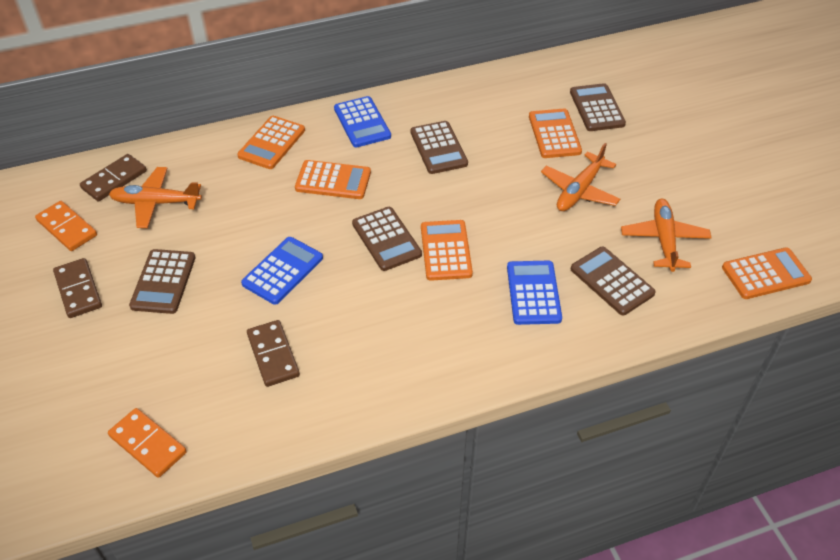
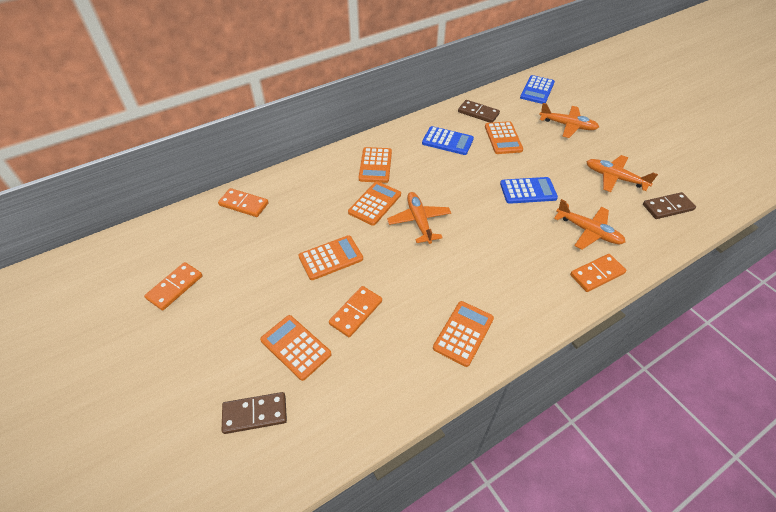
brown calculator: [129,249,196,314] [352,207,422,271] [411,121,468,174] [570,83,626,131] [571,247,656,316] = 5 -> none = 0
orange calculator: [237,116,305,169] [295,160,371,199] [421,220,473,281] [529,109,582,158] [722,247,812,299] = 5 -> [260,315,332,381] [298,235,363,280] [348,181,401,226] [359,147,392,183] [433,301,494,367] [485,121,523,154] = 6
orange domino: [35,201,97,251] [108,408,187,478] = 2 -> [144,262,203,311] [218,188,269,217] [329,286,382,337] [570,254,626,292] = 4
orange plane: [109,167,202,228] [541,143,620,211] [621,199,712,272] = 3 -> [387,192,451,244] [539,103,599,138] [554,199,626,250] [586,155,658,192] = 4

